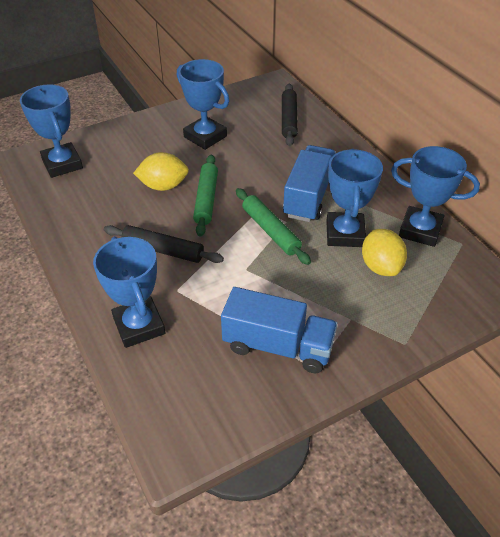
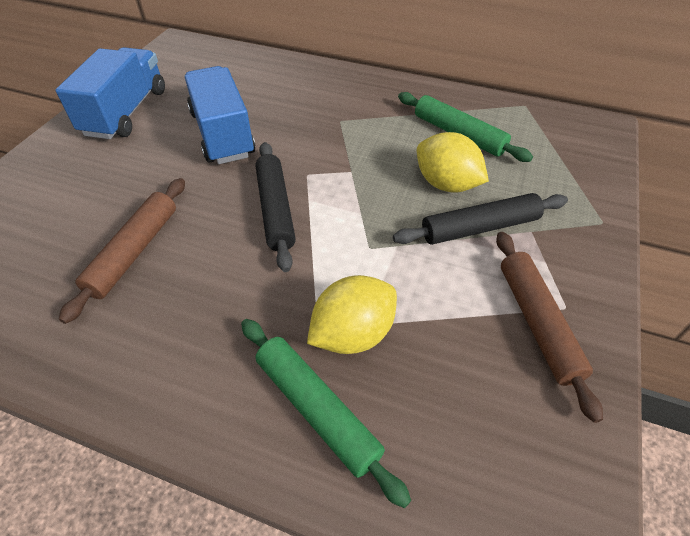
blue trophy: [20,84,83,178] [93,236,165,348] [177,59,229,150] [326,149,383,247] [391,146,480,247] = 5 -> none = 0
brown rolling pin: none = 0 -> [59,178,185,324] [496,232,603,423] = 2

